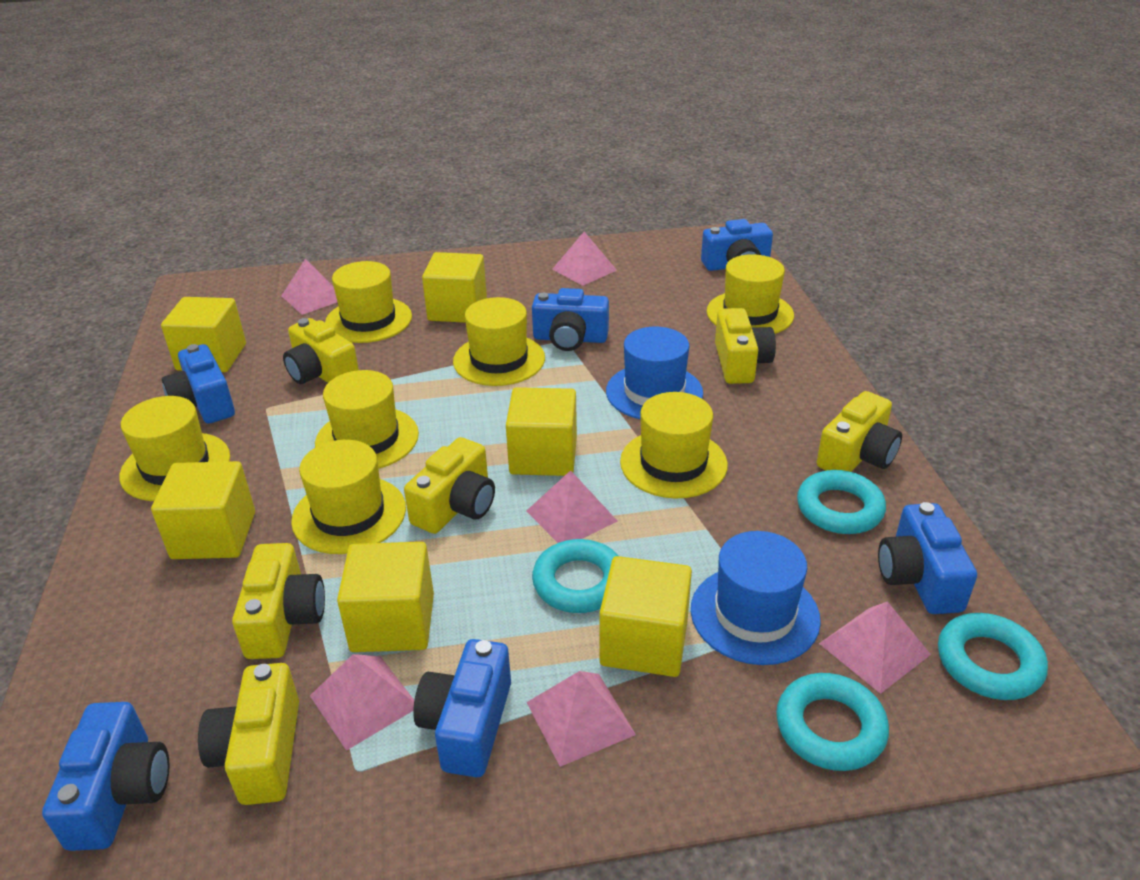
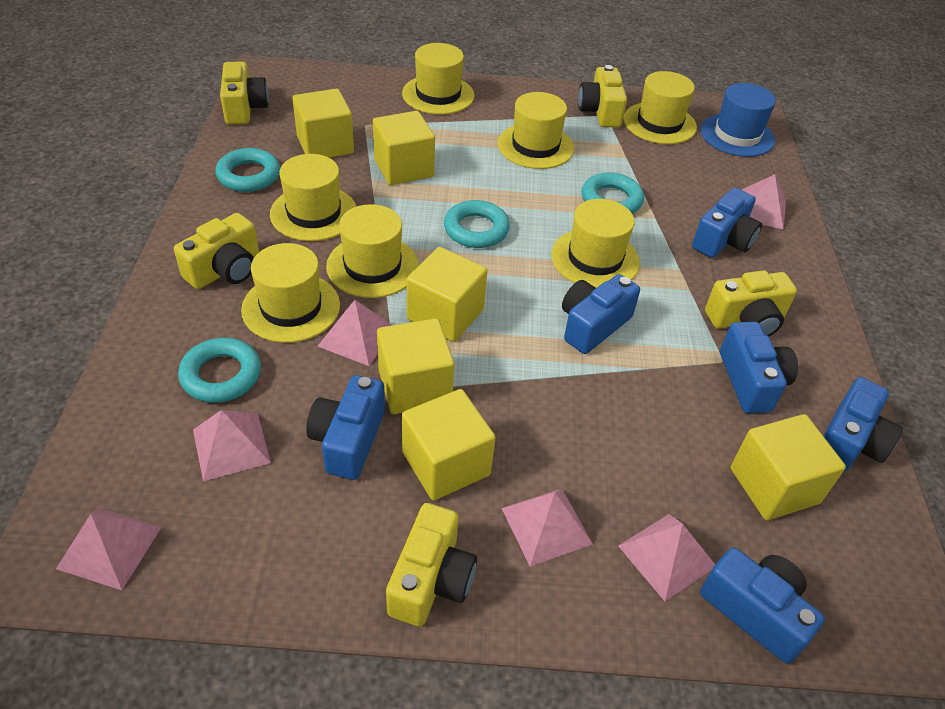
blue hat: [606,327,703,419] [691,531,821,665] = 2 -> [700,83,776,157] = 1
yellow camera: [198,663,299,805] [232,543,325,659] [283,318,359,384] [404,437,495,534] [715,308,776,384] [817,391,902,472] = 6 -> [174,213,259,289] [220,62,269,125] [386,503,477,626] [578,65,627,127] [705,270,797,337] = 5

